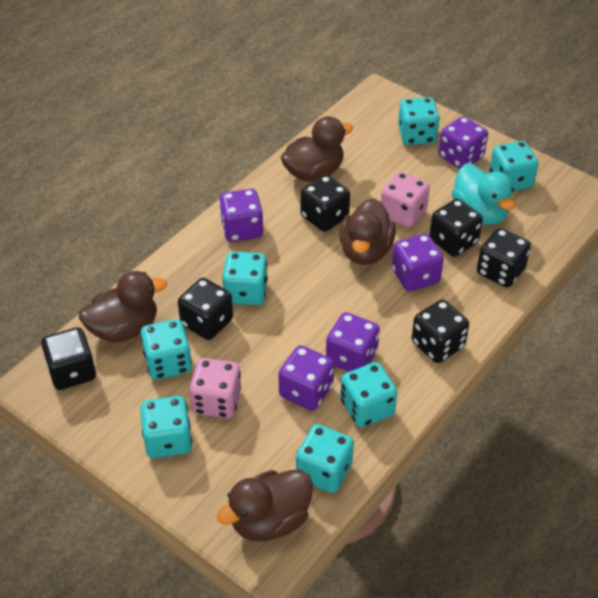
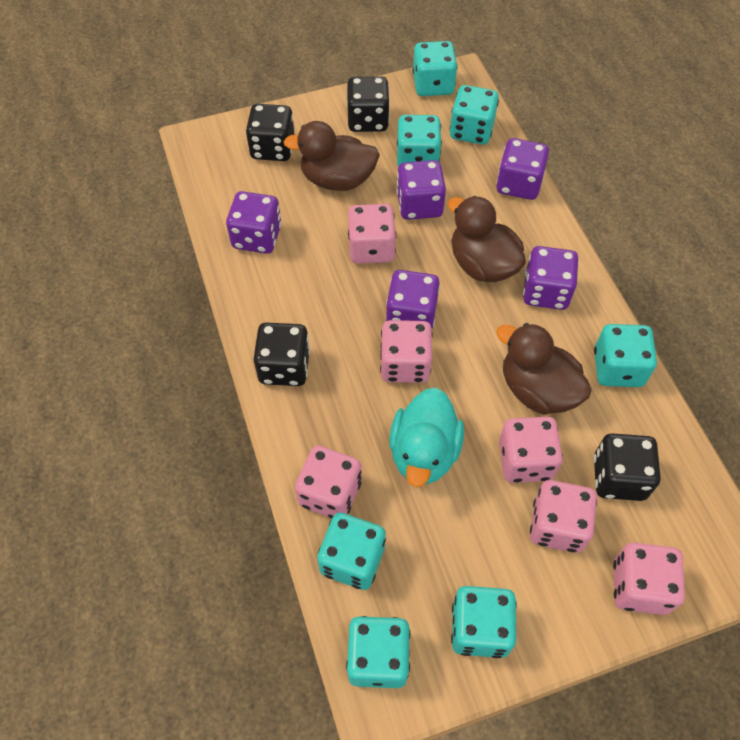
black dice: [41,327,96,390] [178,278,233,340] [301,175,350,232] [412,299,469,363] [429,199,483,257] [477,228,531,287] = 6 -> [246,104,295,161] [254,323,310,386] [347,77,390,132] [594,433,661,501] = 4
brown duck: [79,271,167,342] [217,470,313,541] [281,116,353,182] [339,198,396,265] = 4 -> [283,121,380,191] [448,196,526,282] [496,323,592,415] = 3
pink dice: [189,358,241,419] [381,172,430,228] = 2 -> [295,445,362,519] [348,204,396,264] [380,320,433,383] [499,417,563,483] [530,480,597,553] [613,543,685,615] = 6

